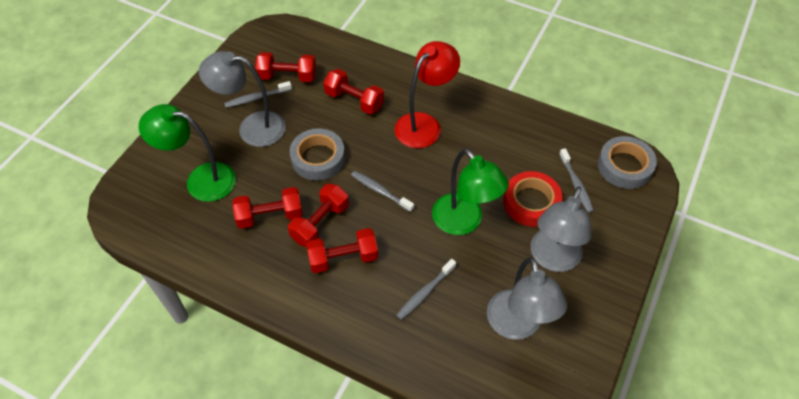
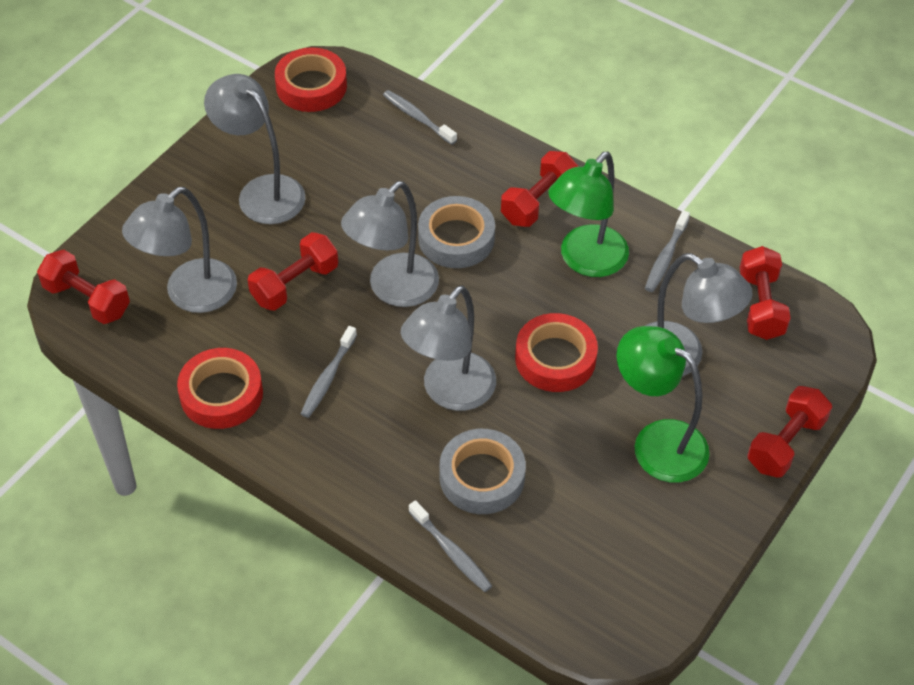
grey lamp: [199,51,286,147] [487,257,567,340] [531,187,592,272] = 3 -> [122,187,237,313] [204,74,306,224] [341,181,439,307] [401,285,496,411] [645,253,752,377] = 5
red lamp: [394,41,460,148] = 1 -> none = 0
red tape: [503,171,563,227] = 1 -> [177,348,263,429] [275,47,347,112] [515,313,598,392] = 3

